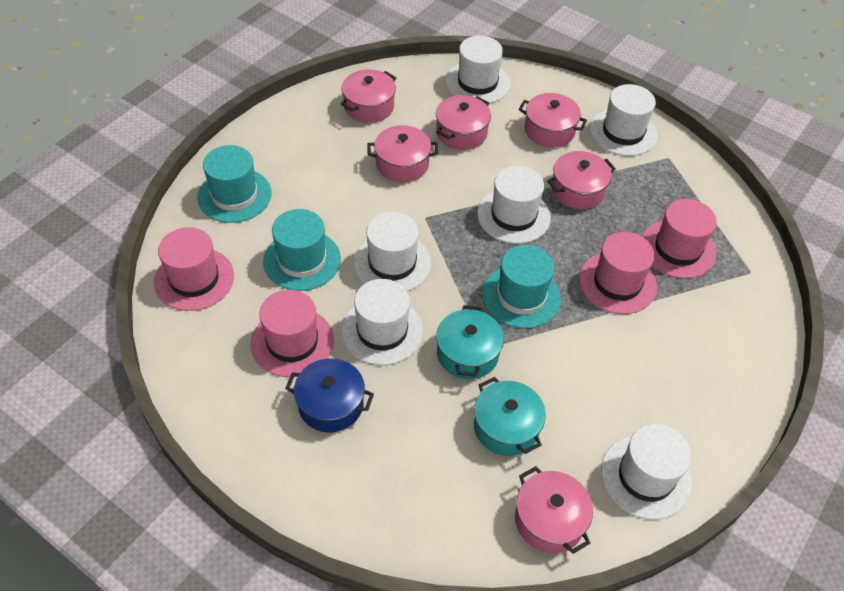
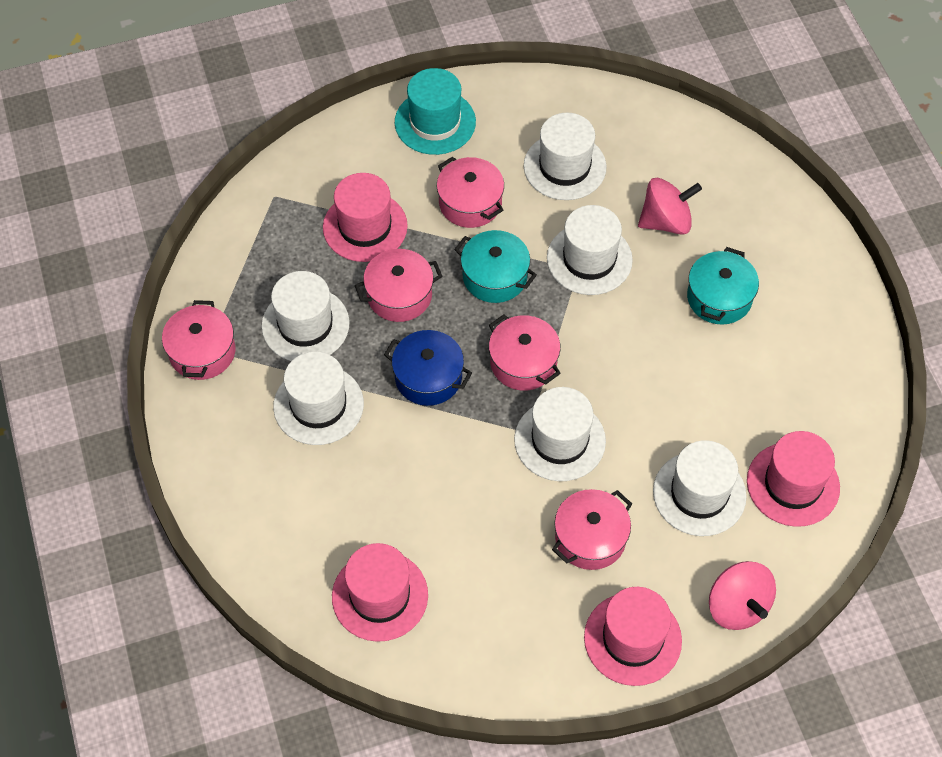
pink pot: [340,69,396,123] [367,125,438,183] [436,95,491,150] [515,466,593,554] [518,93,587,147] [547,151,616,209] = 6 -> [162,300,235,380] [355,249,442,322] [437,156,504,228] [489,314,561,391] [552,489,632,570] = 5
pink spinning top: none = 0 -> [638,178,702,235] [709,561,776,630] = 2
turquoise hat: [197,145,271,223] [263,209,341,291] [482,245,561,329] = 3 -> [395,68,476,155] = 1

